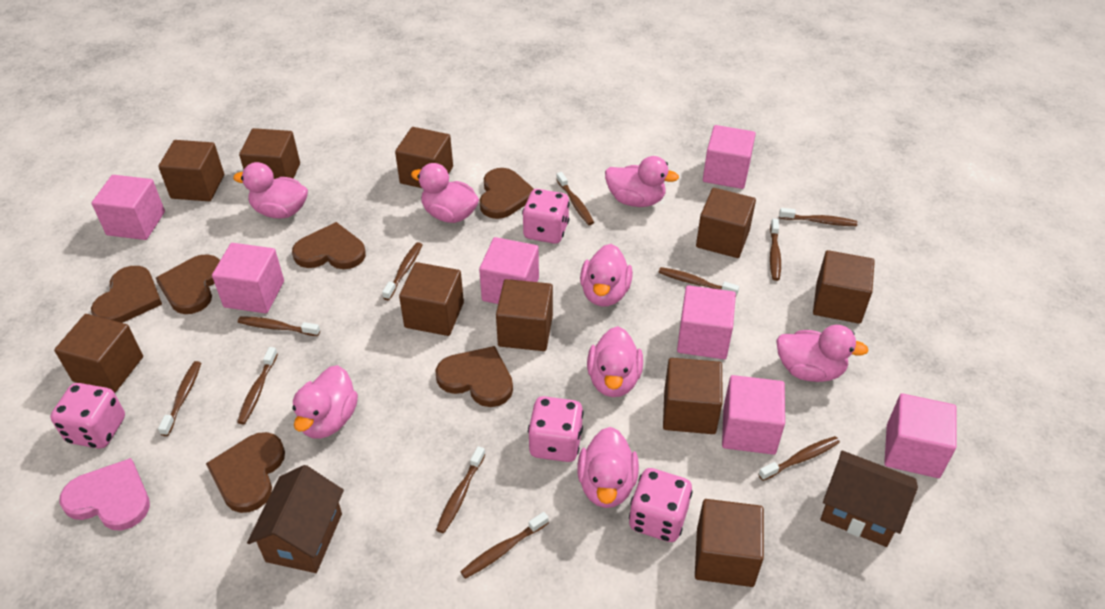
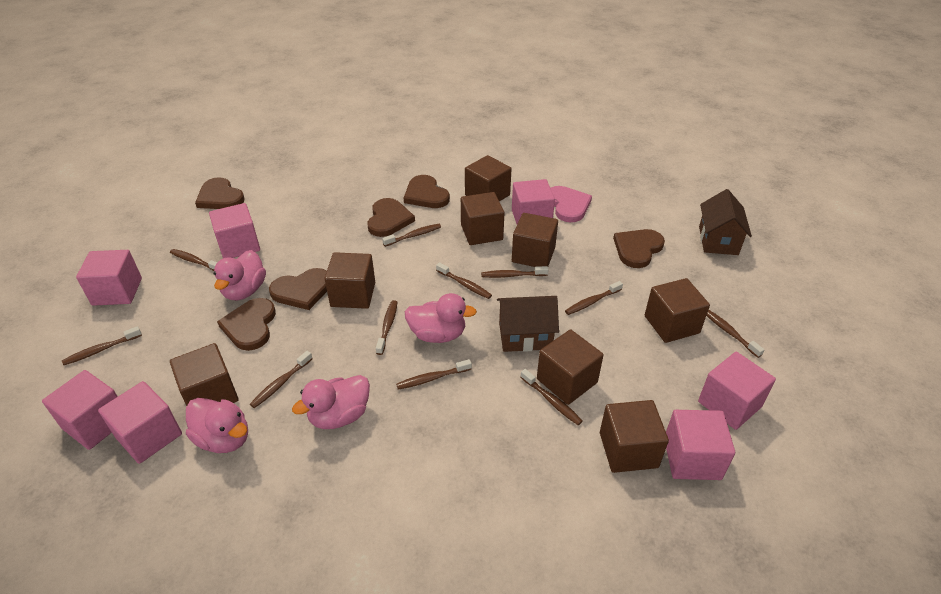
brown cube: [54,314,143,393] [158,140,224,201] [239,128,300,179] [395,127,453,188] [399,262,464,336] [496,279,553,351] [663,358,723,434] [695,499,764,587] [696,188,756,258] [813,250,875,324] = 10 -> [170,343,238,406] [325,252,375,309] [461,192,504,245] [465,155,511,202] [512,213,558,267] [537,329,603,405] [600,400,669,473] [645,278,710,343] = 8
pink dice: [50,383,125,449] [522,189,570,244] [528,396,584,462] [629,468,693,542] = 4 -> none = 0
pink duck: [233,162,308,219] [292,365,358,439] [411,163,479,223] [577,427,639,508] [580,244,633,307] [587,326,643,397] [605,156,679,207] [776,325,869,382] = 8 -> [186,398,248,453] [214,250,266,300] [292,375,370,429] [405,293,477,343] = 4

